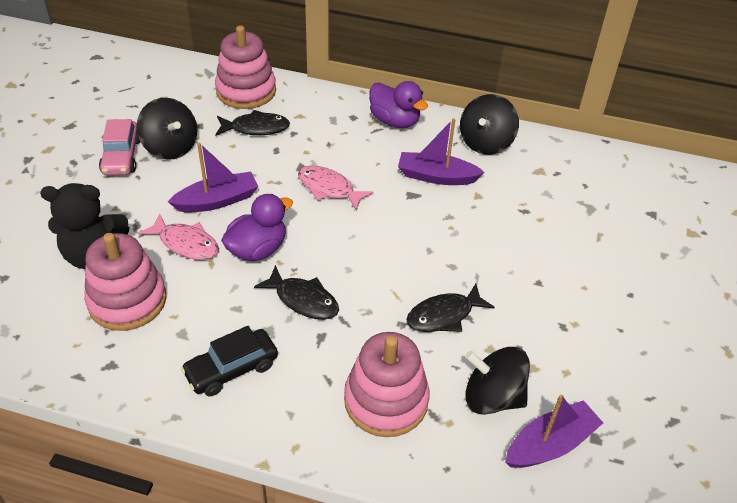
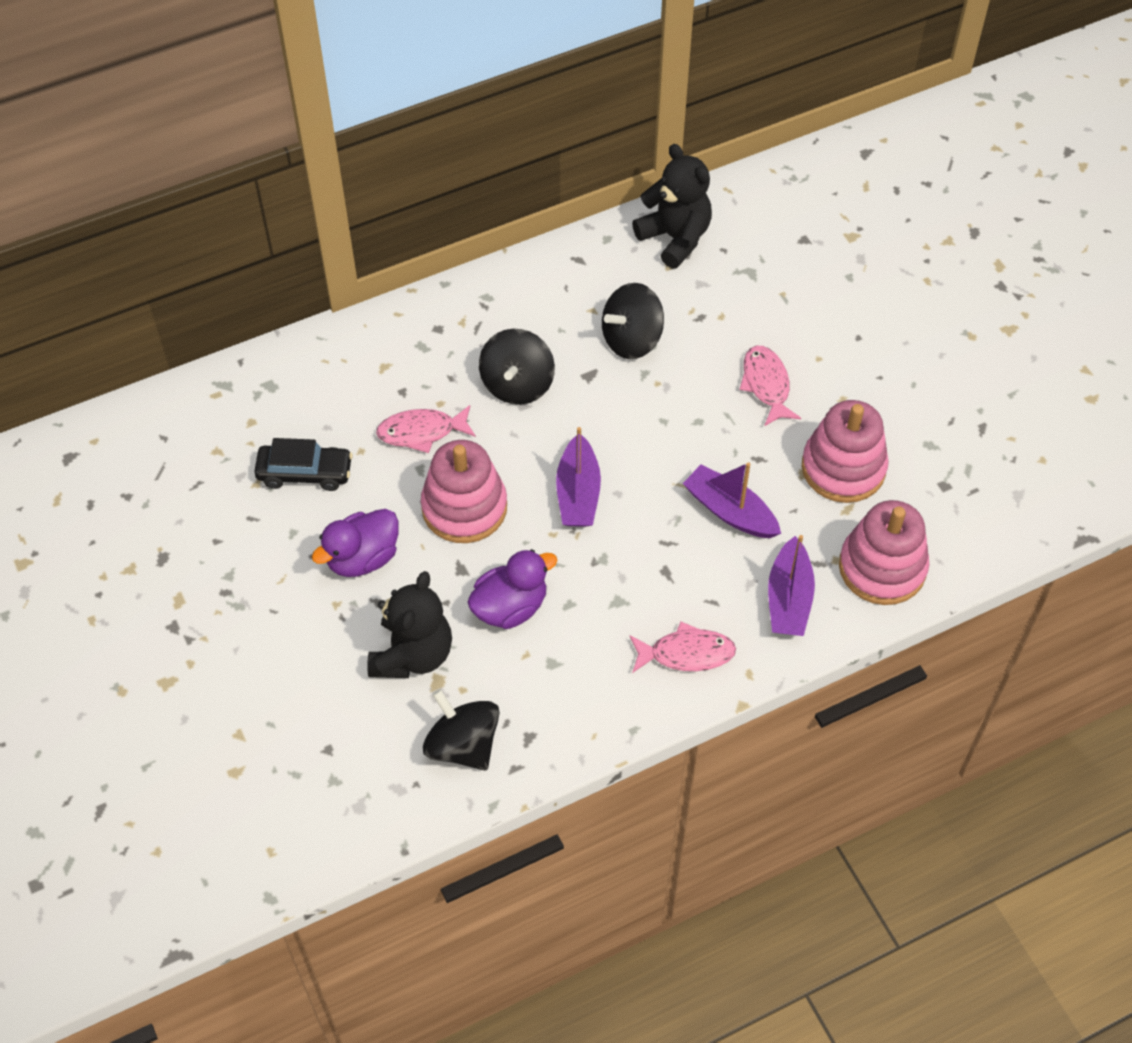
black fish: [215,110,290,136] [254,265,339,320] [406,284,495,332] = 3 -> none = 0
black teddy bear: [40,183,129,269] = 1 -> [367,571,452,678] [632,144,712,269] = 2
pink car: [99,119,140,175] = 1 -> none = 0
pink fish: [138,213,219,260] [298,166,373,211] = 2 -> [376,405,476,453] [629,622,736,673] [739,346,801,426] = 3

